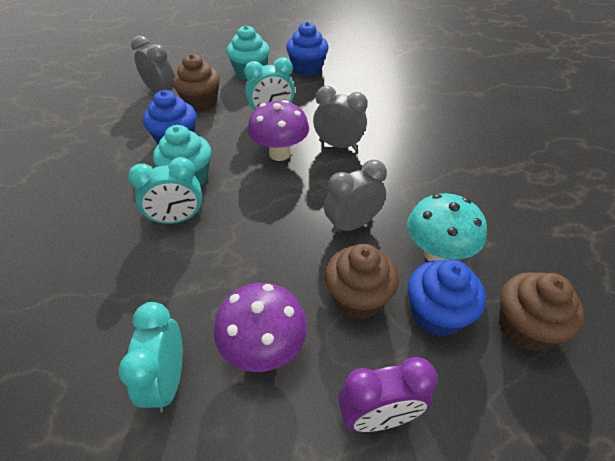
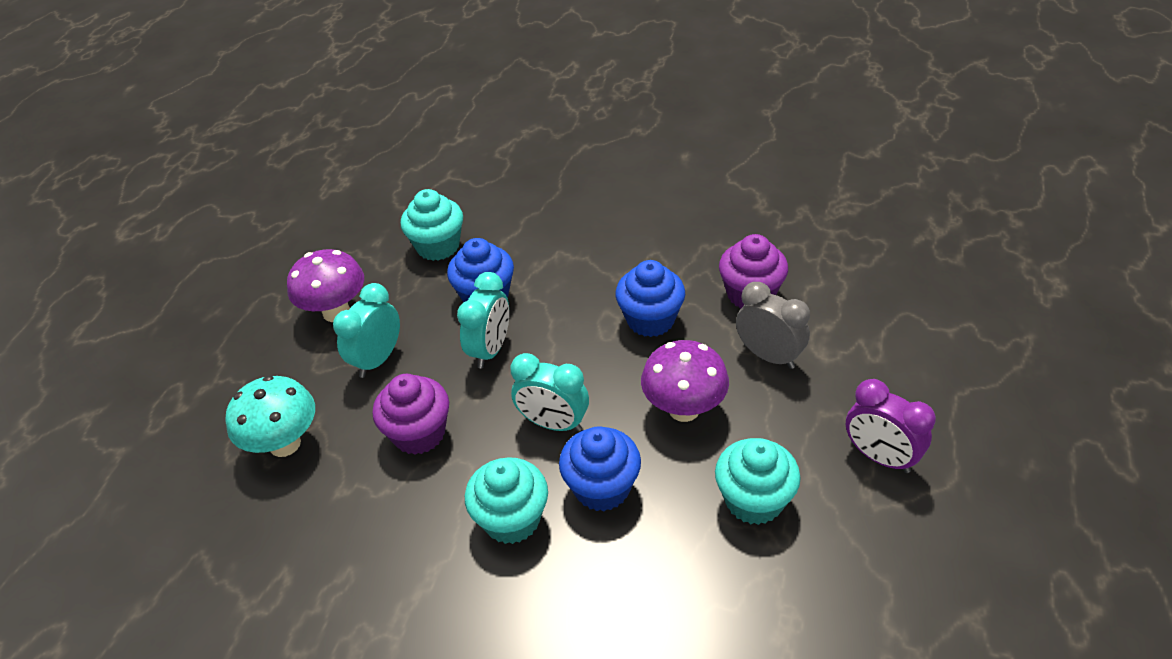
brown cupcake: [172,54,220,112] [325,244,399,320] [499,272,585,351] = 3 -> none = 0
grey clock: [131,36,174,94] [313,86,368,150] [324,160,387,234] = 3 -> [736,282,810,369] = 1
purple cupcake: none = 0 -> [372,374,449,455] [719,234,788,309] = 2
turquoise cupcake: [153,125,211,186] [227,25,270,80] = 2 -> [401,189,463,261] [465,457,548,544] [715,438,801,525] = 3

